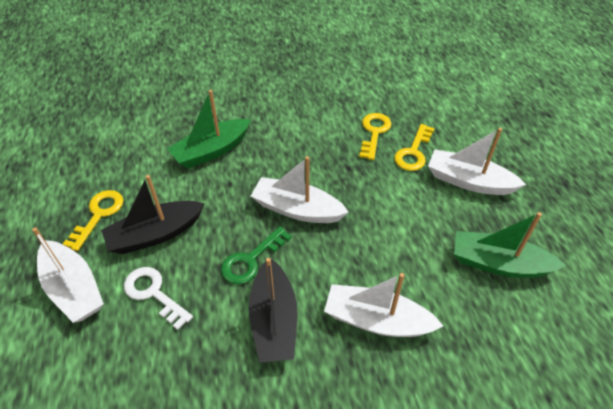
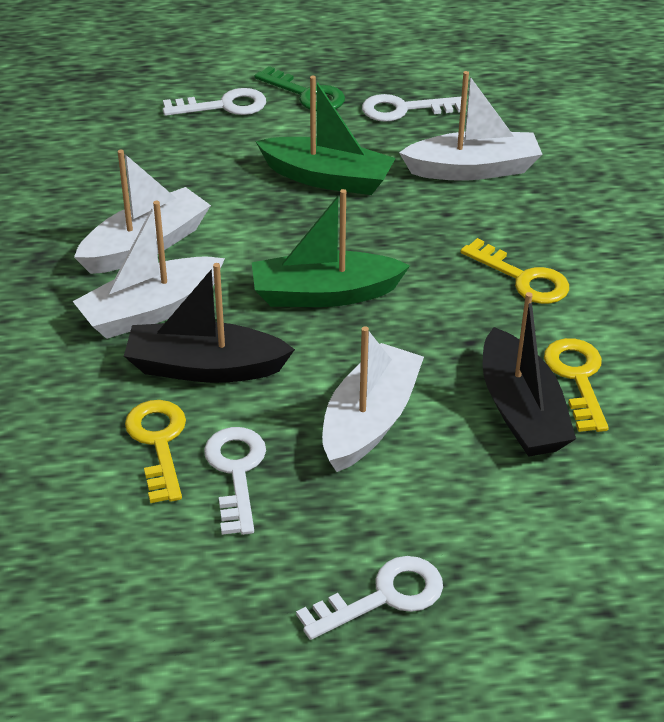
white key: [124,267,193,330] = 1 -> [163,88,266,116] [204,427,266,535] [296,556,443,640] [362,94,461,122] = 4

